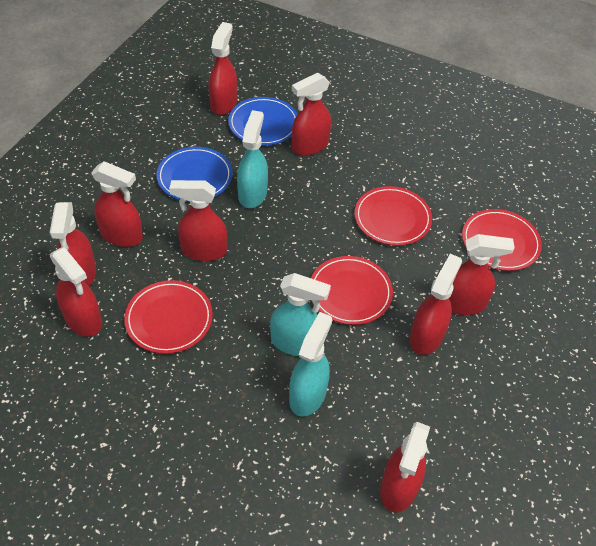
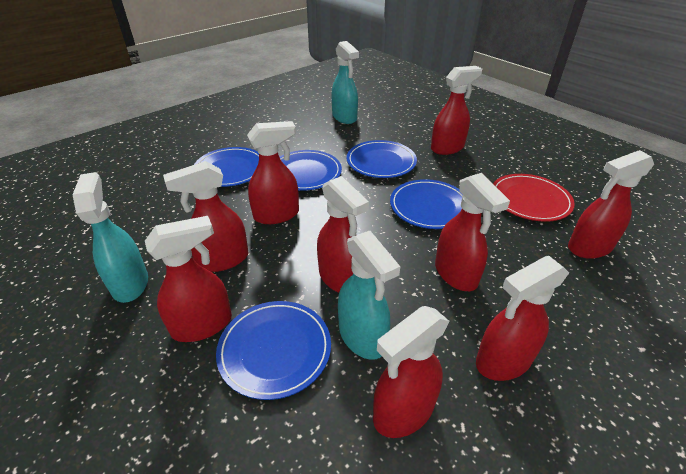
blue plate: [157,147,233,202] [228,97,298,146] = 2 -> [194,147,259,187] [216,301,331,400] [280,150,342,190] [347,140,417,178] [390,179,463,229] = 5
red plate: [124,280,213,354] [311,256,393,325] [355,186,432,246] [462,209,542,271] = 4 -> [493,174,575,222] = 1

